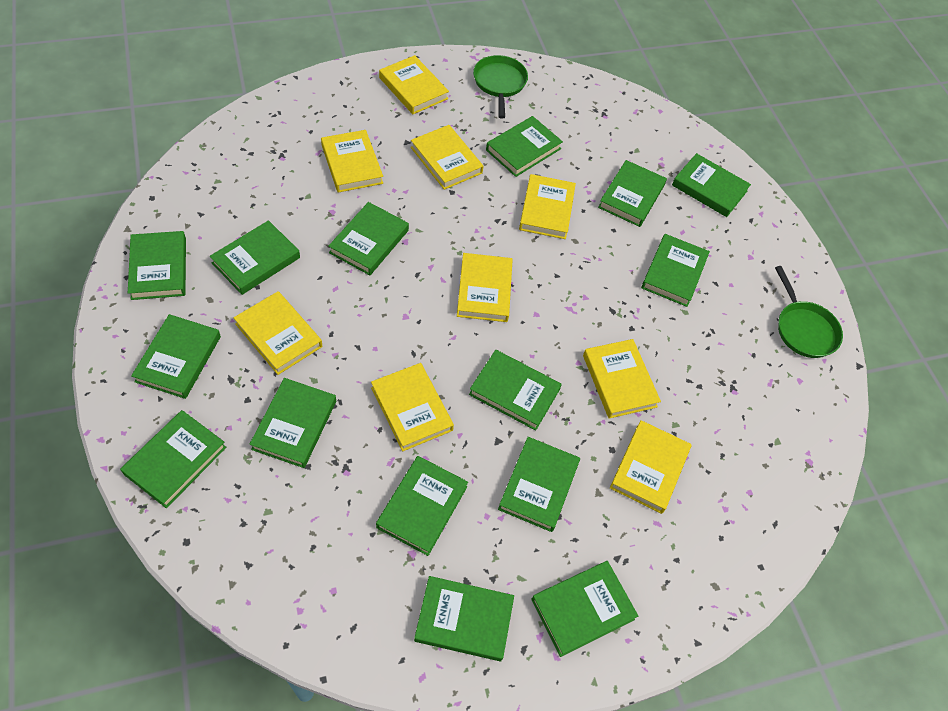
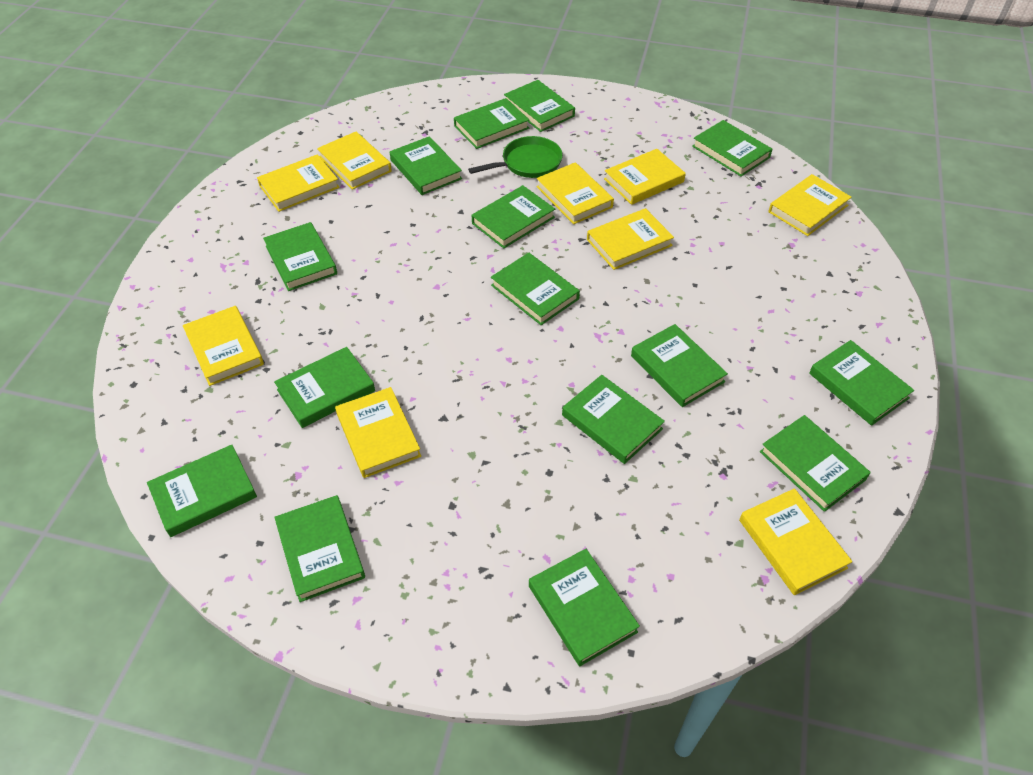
green pan: [473,55,528,119] [775,266,843,358] = 2 -> [468,136,563,178] = 1

